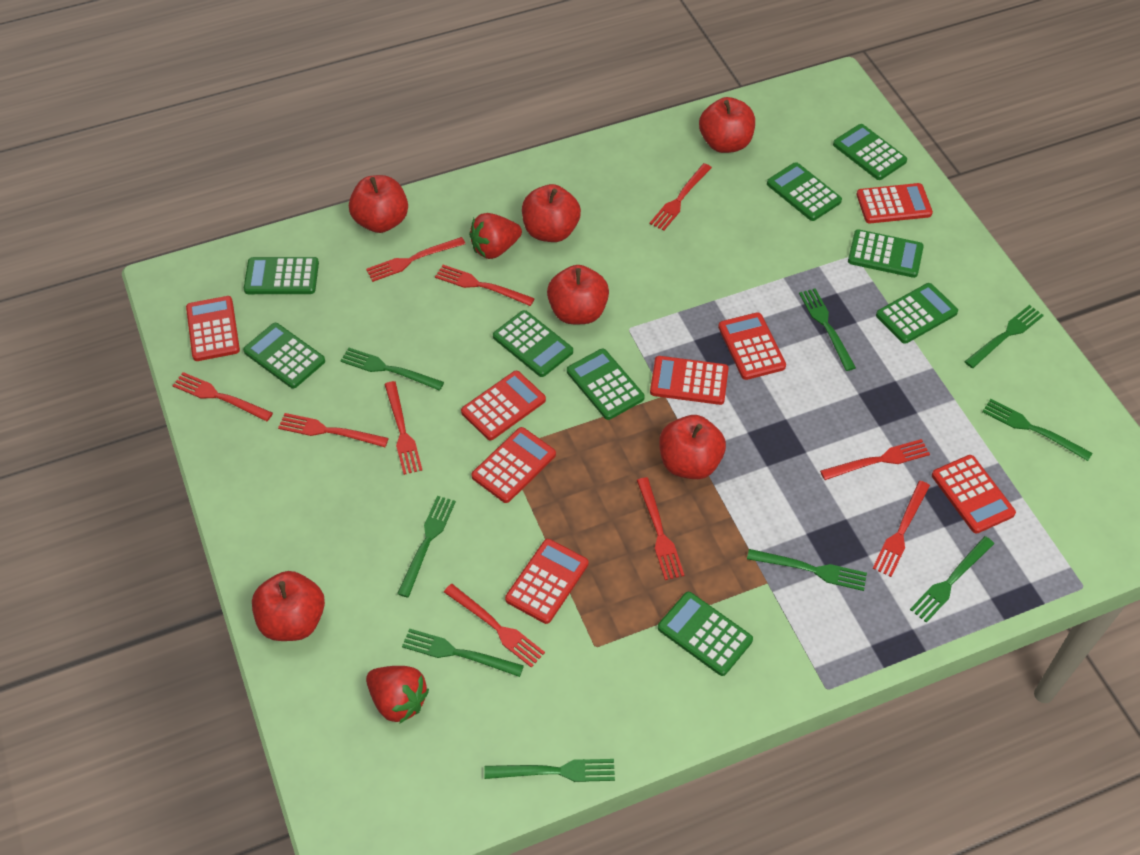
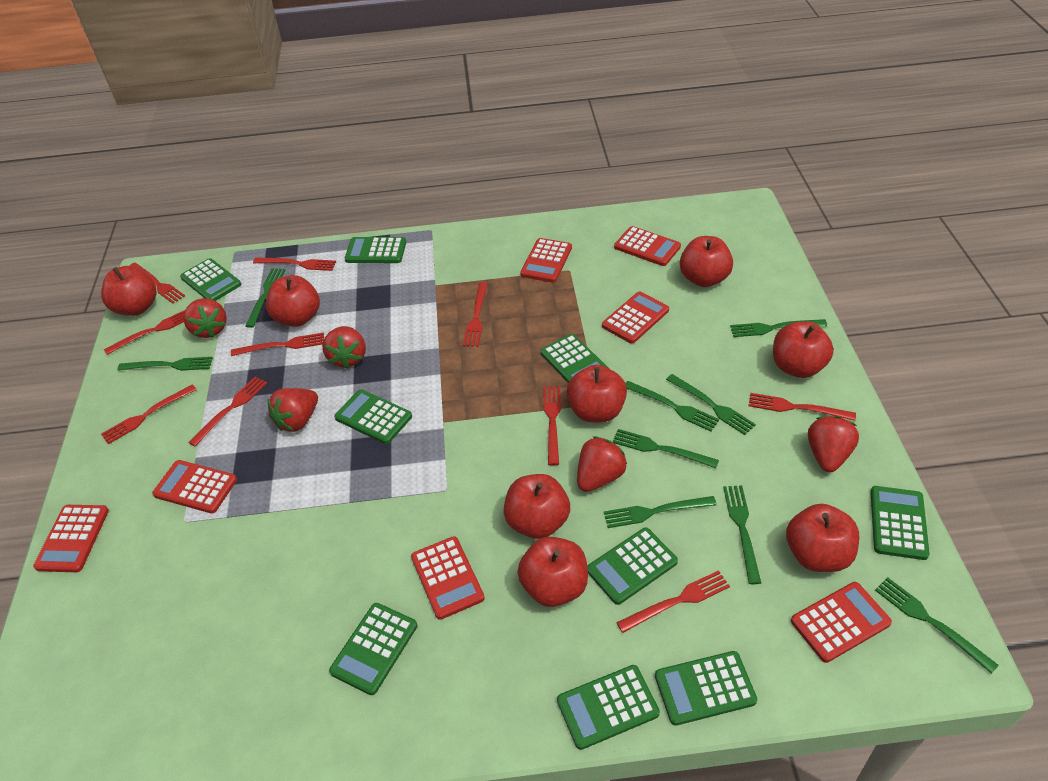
red apple: [252,571,325,641] [349,175,408,233] [522,184,581,242] [547,265,609,324] [659,415,726,479] [699,97,755,153] = 6 -> [101,266,157,316] [266,275,320,327] [504,474,570,539] [517,537,588,607] [567,365,627,422] [680,236,733,287] [773,321,834,378] [786,504,859,572] = 8
red calculator: [186,296,240,361] [461,371,546,440] [471,427,556,503] [505,539,589,624] [650,356,729,405] [718,312,786,380] [856,183,933,223] [932,455,1016,534] = 8 -> [33,505,109,572] [152,460,237,513] [411,536,485,620] [520,238,572,283] [602,292,669,343] [614,226,681,266] [791,582,892,663] = 7
red strawberry: [366,666,429,723] [469,213,522,259] = 2 -> [183,298,227,338] [268,388,318,432] [322,326,366,369] [577,436,627,492] [808,416,859,472] = 5

